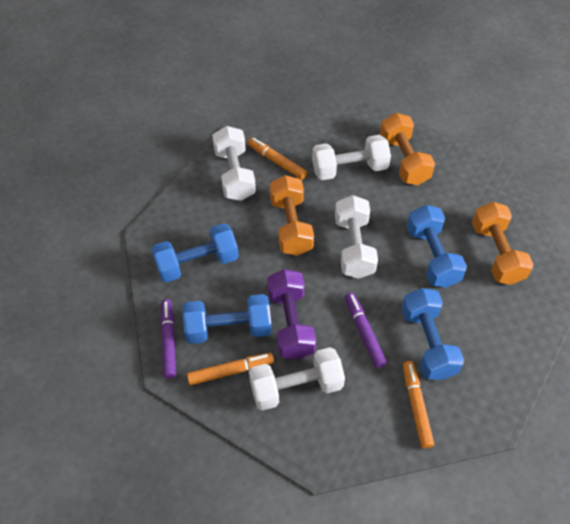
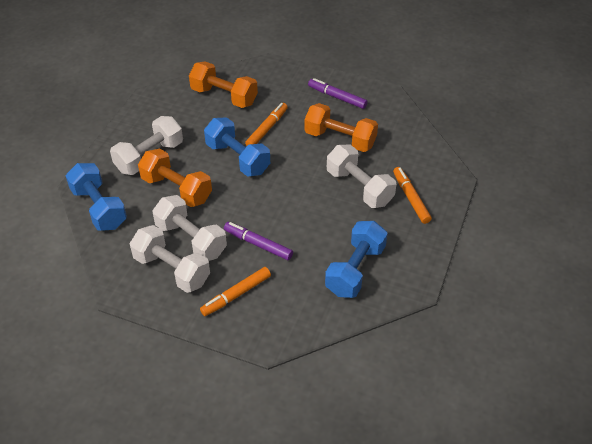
blue dumbbell: [151,223,239,283] [182,294,272,344] [401,288,464,380] [407,205,467,288] = 4 -> [66,163,127,231] [204,117,270,177] [325,221,388,298] = 3
purple dumbbell: [267,269,316,360] = 1 -> none = 0

